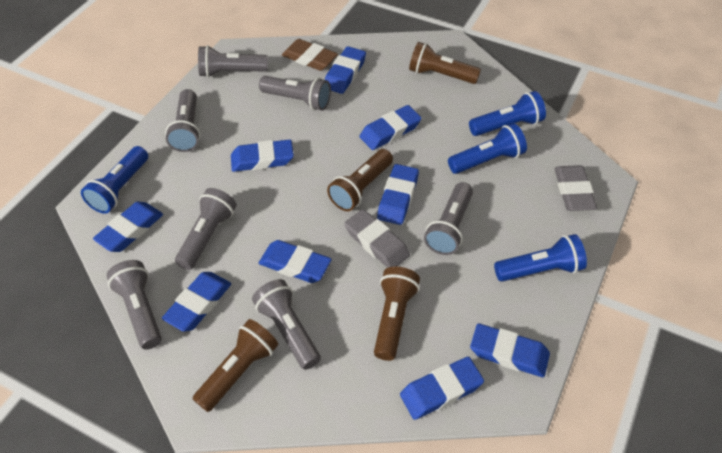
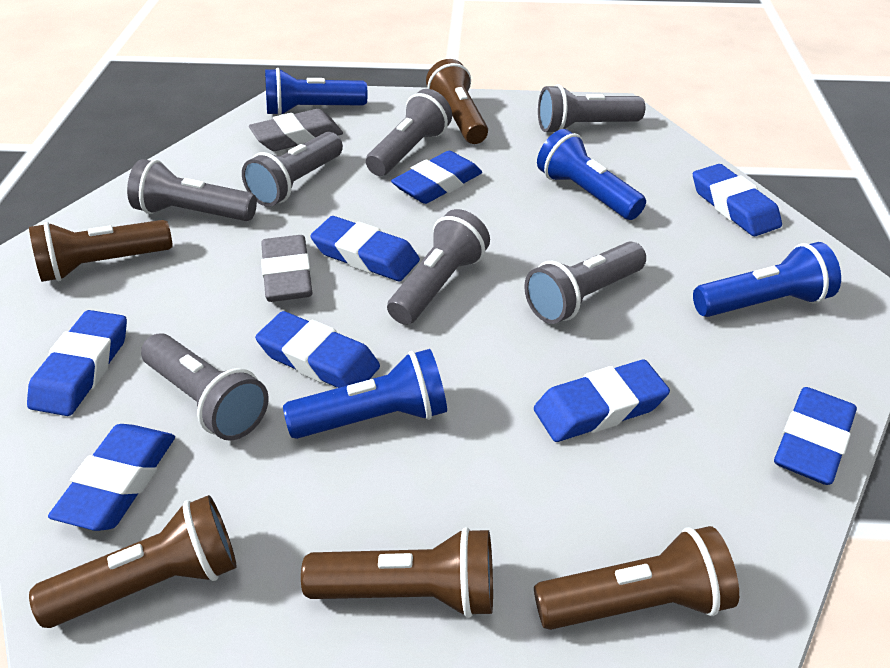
blue eraser: [93,201,163,252] [162,272,231,332] [231,139,294,172] [259,240,331,283] [325,46,366,94] [360,105,422,150] [377,164,419,225] [400,357,484,420] [470,323,550,377] = 9 -> [27,310,127,416] [48,424,175,531] [255,311,380,388] [310,216,420,281] [391,151,482,204] [534,360,670,442] [693,164,782,236] [774,387,857,485] = 8
brown eraser: [282,39,338,71] = 1 -> none = 0
brown flashlight: [192,319,278,412] [327,149,393,211] [374,267,420,361] [409,42,481,84] = 4 -> [29,220,173,282] [29,495,236,628] [301,527,493,618] [426,59,488,144] [534,526,739,630] = 5

